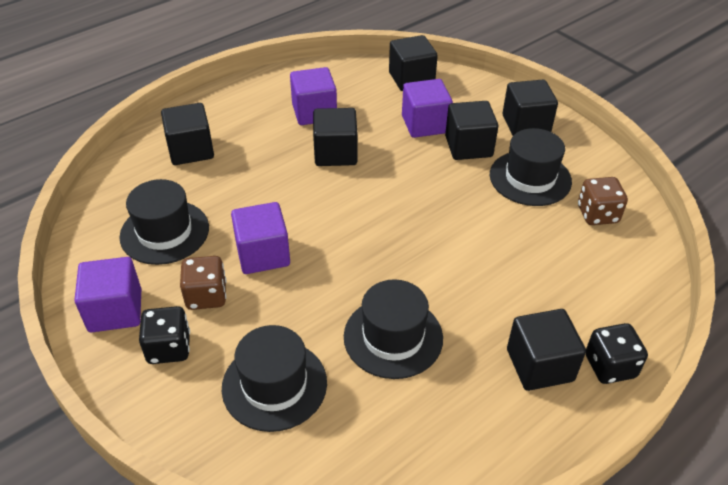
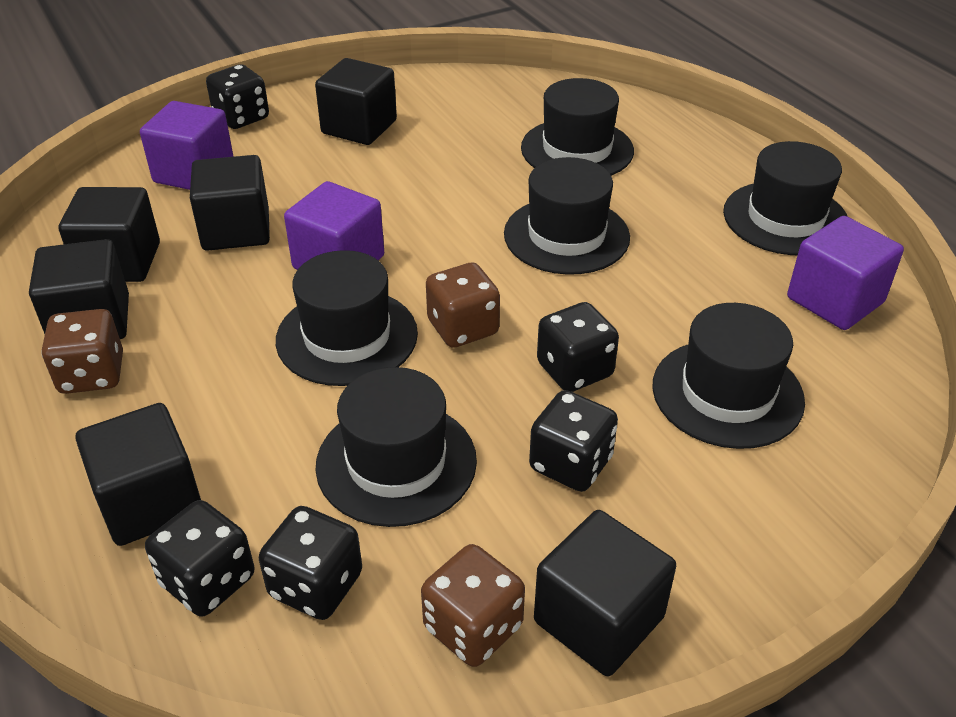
black dice: [139,306,190,364] [586,323,648,384] = 2 -> [145,500,255,616] [206,64,269,129] [259,506,362,620] [529,390,618,492] [537,302,619,392] = 5
black hat: [119,179,209,265] [222,325,327,432] [344,279,443,379] [490,128,572,206] = 4 -> [276,250,418,386] [316,367,477,527] [504,157,630,275] [521,78,634,176] [652,303,805,449] [723,141,848,255] = 6
brown dice: [180,256,226,310] [578,177,628,225] = 2 -> [41,309,123,394] [421,544,525,667] [426,263,500,348] = 3
purple cube: [74,257,141,333] [231,202,290,274] [290,67,337,125] [402,79,453,138] = 4 -> [140,101,234,190] [284,181,384,270] [787,216,904,330] = 3

